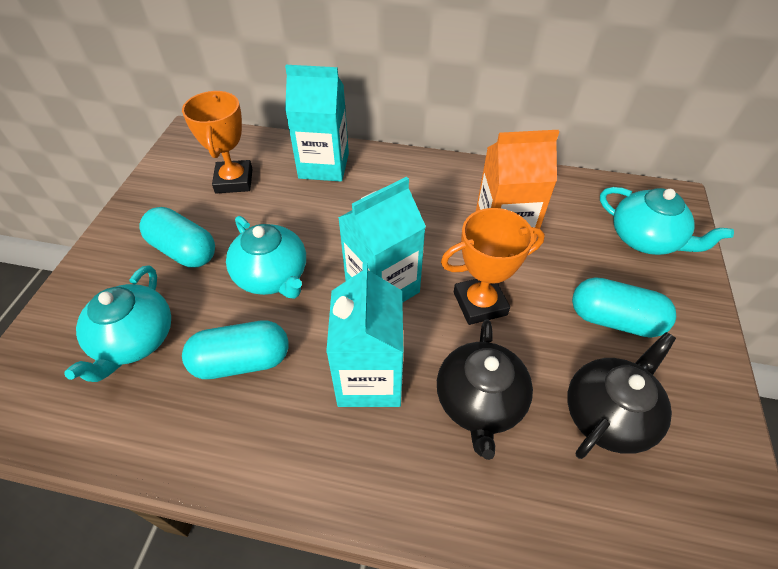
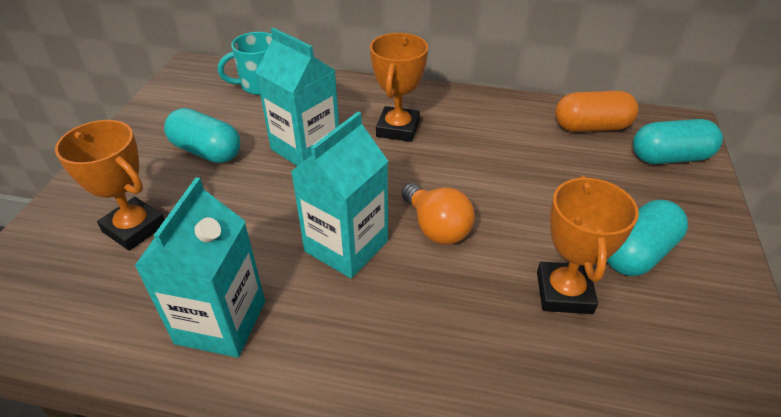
black teapot: [437,319,533,460] [567,332,676,459] = 2 -> none = 0
orange capsule: none = 0 -> [555,91,638,132] = 1
orange carton: [476,130,559,245] = 1 -> none = 0
orange light bulb: none = 0 -> [401,183,475,245] = 1
orange trophy: [182,91,253,193] [441,208,545,325] = 2 -> [55,120,165,251] [370,33,428,142] [537,176,639,314] = 3
turquoise mug: none = 0 -> [218,32,272,95] = 1
turquoise teapot: [64,265,171,382] [226,216,306,299] [600,187,734,255] = 3 -> none = 0

